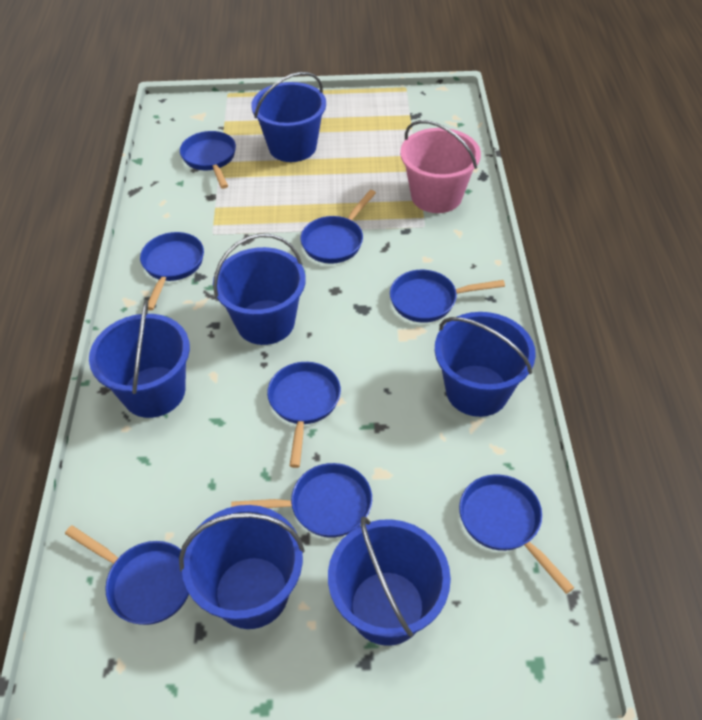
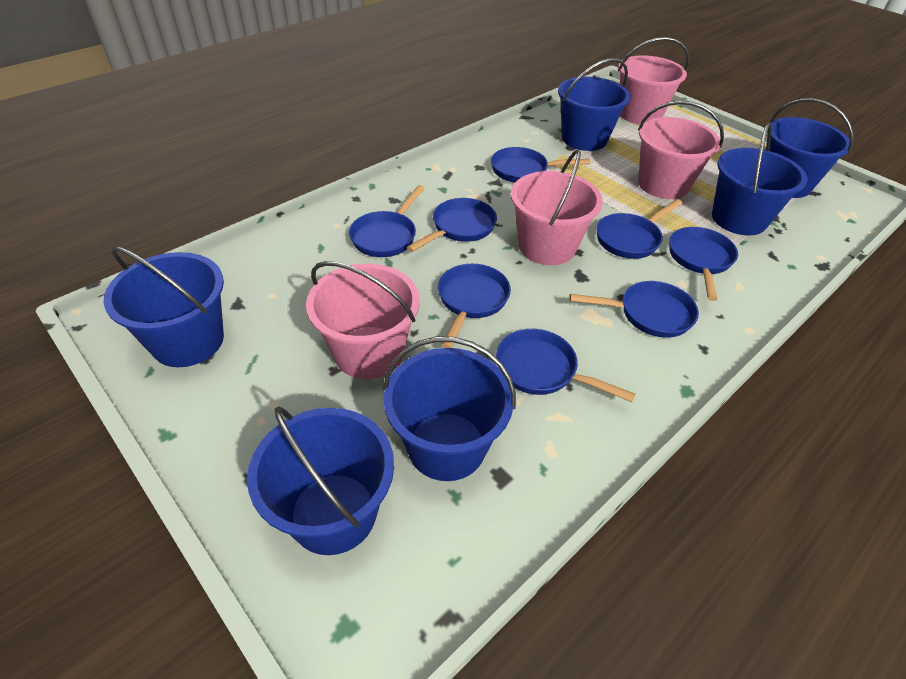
pink bucket: [400,120,481,213] = 1 -> [306,261,420,379] [511,149,603,265] [618,37,689,124] [638,101,724,199] = 4

